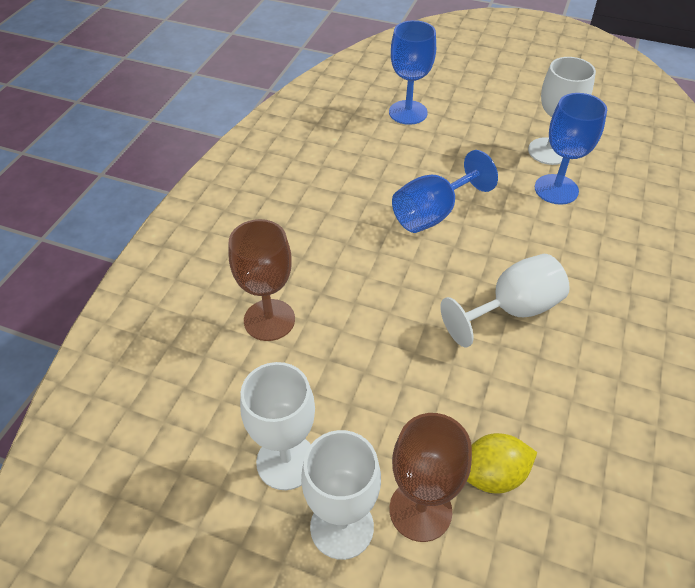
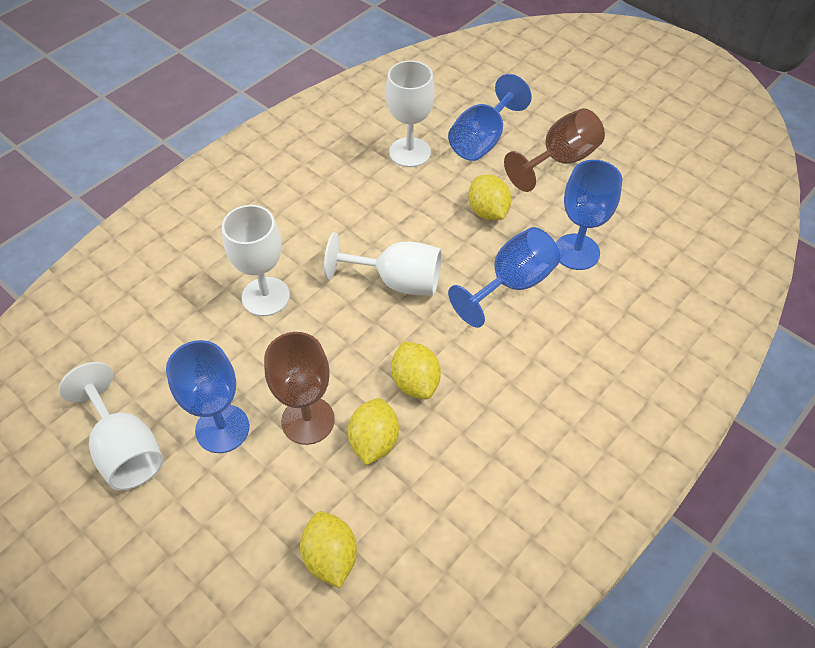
blue goblet: [389,20,436,125] [392,150,498,233] [535,93,607,205] = 3 -> [166,340,249,453] [448,74,532,161] [448,227,560,328] [556,160,623,270] = 4
yellow lemon: [467,433,537,494] = 1 -> [300,511,357,588] [348,398,399,465] [391,342,441,399] [468,175,512,220] = 4

